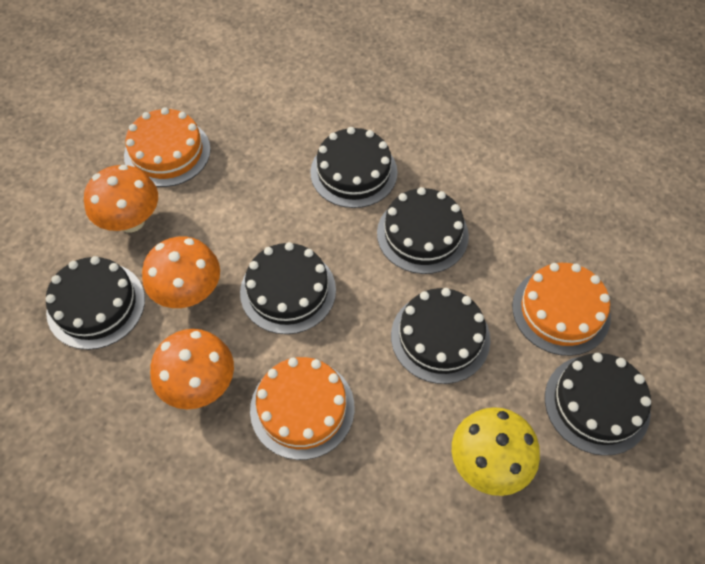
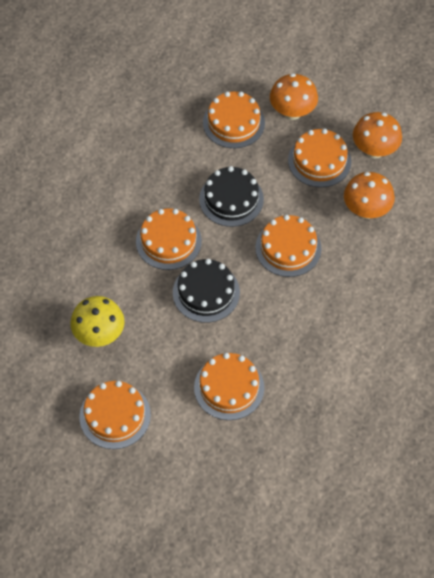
black cake: [46,256,145,350] [240,242,336,334] [310,127,398,208] [377,187,469,274] [391,288,490,384] [545,353,651,456] = 6 -> [173,259,240,323] [199,166,264,227] = 2
orange cake: [124,108,211,187] [250,357,354,460] [512,263,611,356] = 3 -> [79,381,151,449] [136,208,202,270] [194,353,264,420] [203,91,265,148] [255,215,322,277] [288,129,351,187] = 6

